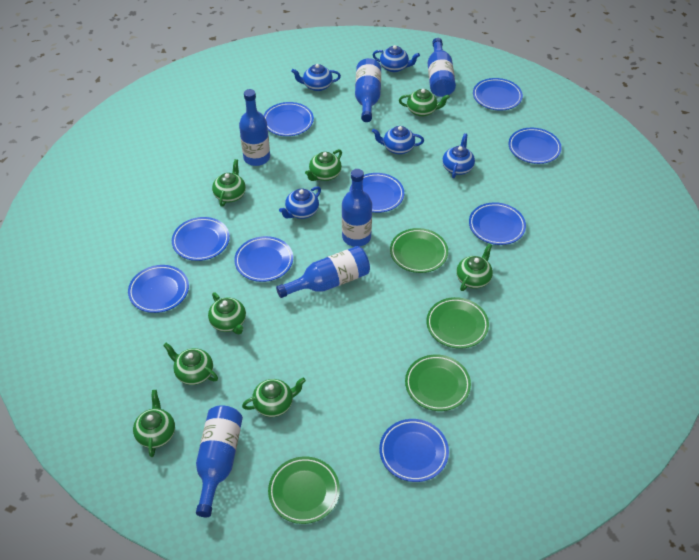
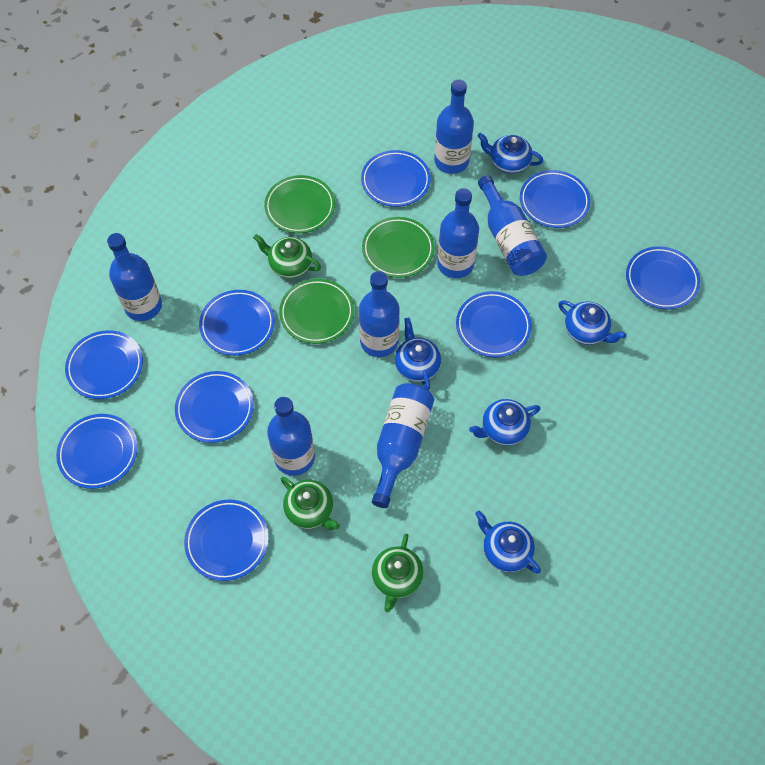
blue bottle: [196,405,243,517] [239,89,270,166] [276,246,370,298] [342,169,372,247] [355,58,381,122] [428,38,456,97] = 6 -> [107,233,162,321] [267,397,315,476] [359,271,400,357] [372,383,434,508] [434,80,474,174] [437,188,479,278] [478,175,547,276] = 7
green plate: [268,457,340,524] [390,228,448,273] [405,355,471,411] [426,297,489,349] = 4 -> [264,175,335,234] [279,279,354,344] [362,217,435,278] = 3
green teapot: [133,390,175,457] [163,343,218,385] [208,292,246,335] [212,159,246,207] [242,377,306,417] [305,149,342,181] [399,89,450,117] [456,243,493,291] = 8 -> [253,234,321,278] [280,476,340,530] [372,534,424,612] = 3

